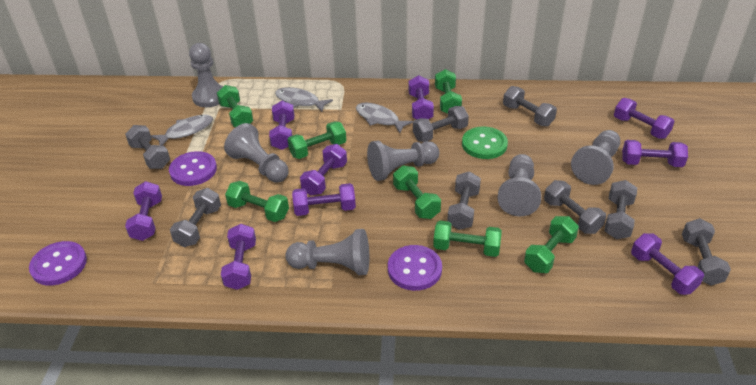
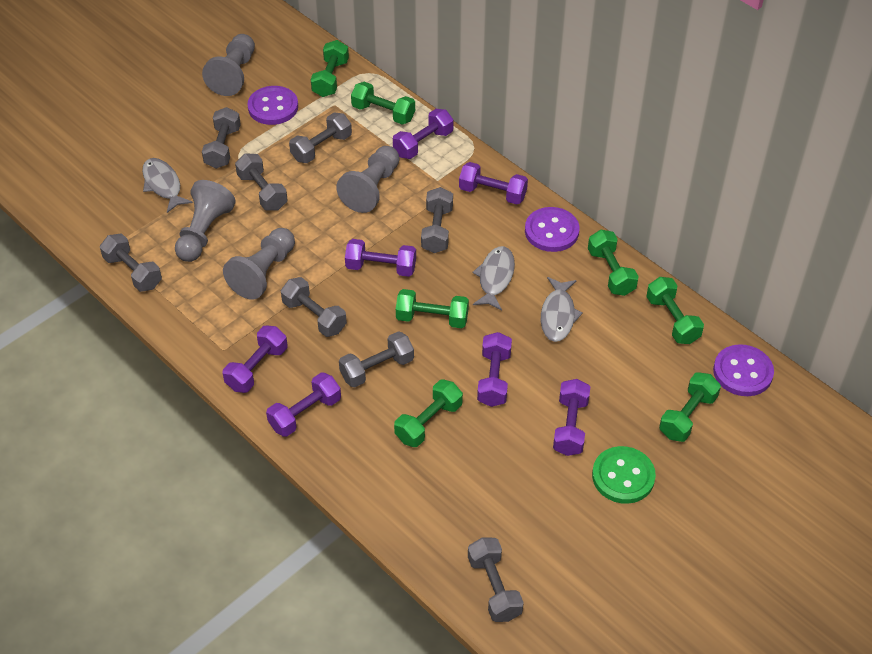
grey pawn: [189,43,223,107] [224,123,289,182] [286,229,369,275] [367,140,439,181] [497,154,541,216] [571,130,620,185] = 6 -> [175,180,236,262] [202,34,255,96] [223,228,295,300] [336,146,400,213] = 4
purple dumbbell: [125,181,162,241] [221,224,256,290] [269,101,294,150] [292,183,356,216] [300,144,347,196] [409,75,434,119] [614,98,675,139] [622,140,688,167] [631,233,704,295] = 9 -> [223,326,287,393] [266,372,341,437] [345,239,416,277] [393,109,454,159] [459,162,528,204] [477,332,512,407] [553,379,590,456] = 7

